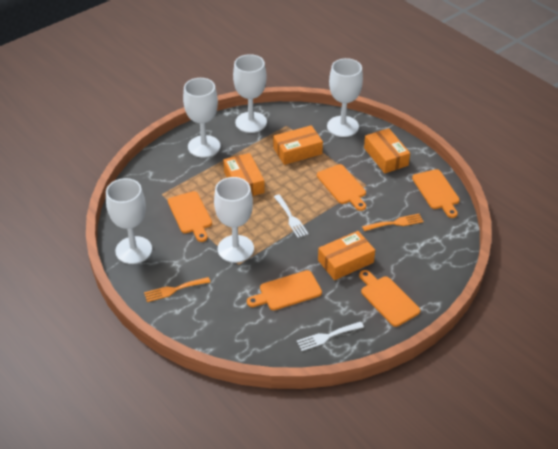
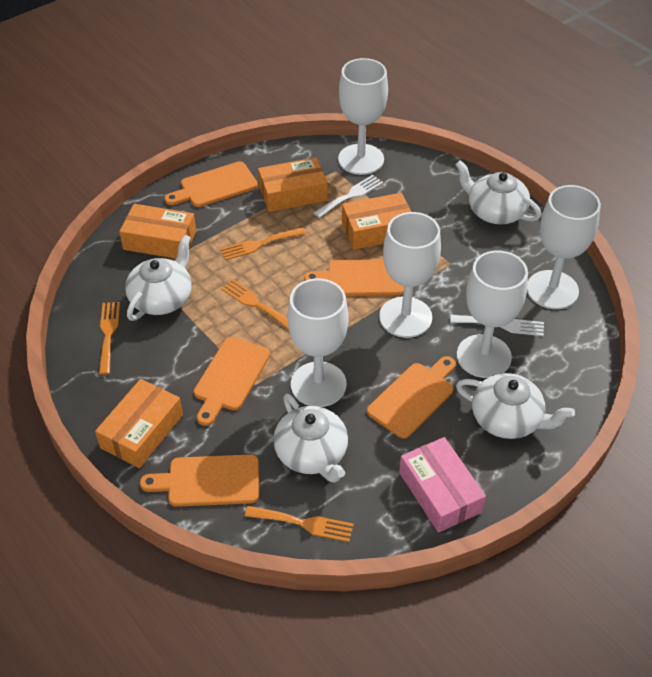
orange fork: [144,277,211,302] [362,214,424,231] = 2 -> [99,302,120,375] [220,227,306,260] [221,279,289,330] [245,506,354,542] = 4
pink box: none = 0 -> [399,437,486,533] = 1
white teapot: none = 0 -> [125,235,192,321] [273,394,348,483] [455,160,541,224] [456,373,575,439] = 4

